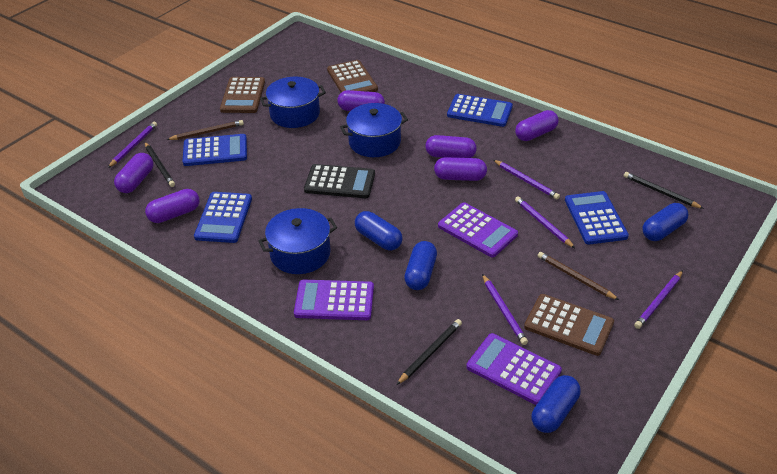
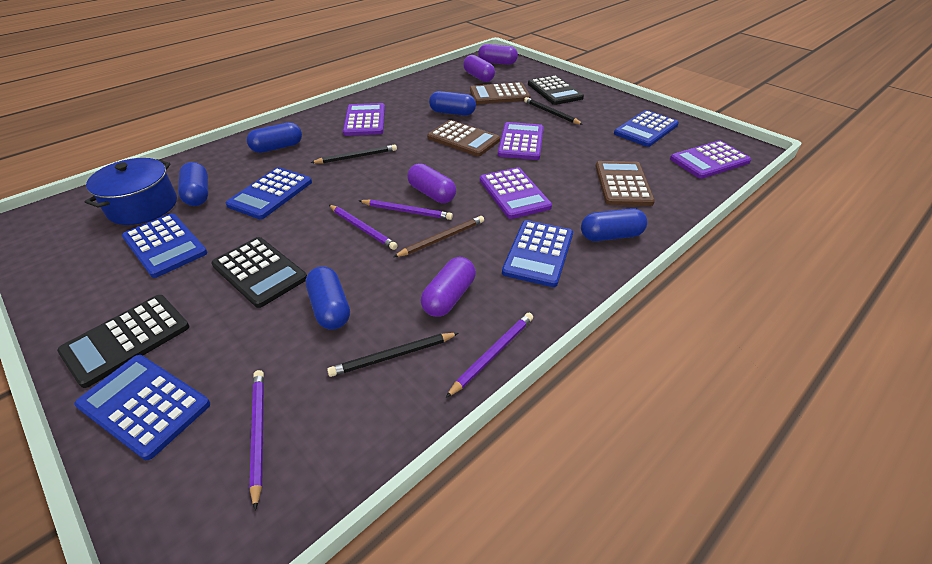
black calculator: [304,164,375,198] = 1 -> [57,295,189,388] [211,237,307,308] [528,75,584,105] = 3
blue calculator: [183,134,247,166] [194,192,252,243] [447,94,513,127] [565,191,629,245] = 4 -> [74,355,210,460] [122,213,207,278] [226,167,312,219] [502,220,573,287] [614,110,679,147] = 5
blue capsule: [355,211,403,250] [404,241,437,290] [531,375,581,433] [642,203,689,241] = 4 -> [178,162,208,206] [247,122,302,153] [306,266,350,330] [429,91,476,116] [581,208,647,241] = 5
blue pot: [258,208,337,274] [260,77,326,128] [340,103,408,157] = 3 -> [85,158,177,225] = 1
brown pencil: [166,120,244,140] [537,252,619,300] = 2 -> [394,216,484,257] = 1
purple calculator: [294,280,374,320] [438,202,518,257] [466,333,562,405] = 3 -> [343,103,385,136] [480,167,552,219] [498,122,544,160] [670,140,751,179] = 4
purple capsule: [114,153,153,193] [145,189,200,223] [337,90,385,111] [425,135,477,158] [434,157,487,181] [515,110,559,141] = 6 -> [407,163,456,203] [421,257,476,317] [463,55,495,82] [478,44,518,65] = 4
purple pencil: [108,122,157,168] [482,274,528,345] [493,160,560,200] [515,196,575,248] [634,270,683,329] = 5 -> [249,370,264,511] [329,205,398,250] [359,199,453,220] [446,313,533,398] = 4

